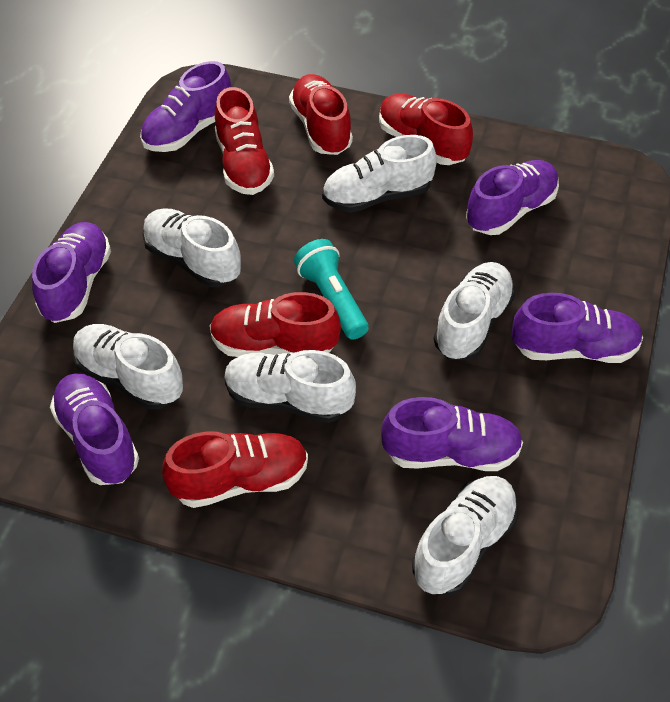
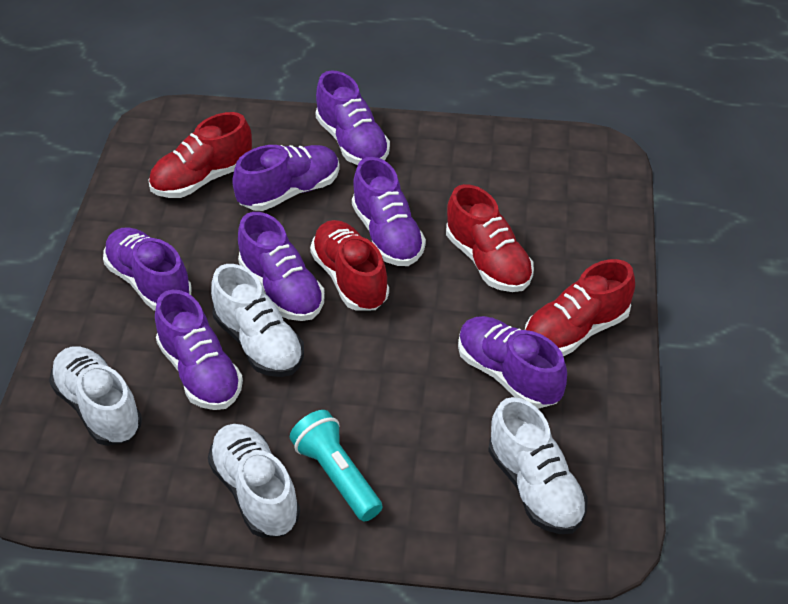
purple shoe: [32,222,111,323] [50,373,139,485] [140,61,231,152] [381,397,523,471] [466,160,559,235] [511,293,643,363] = 6 -> [103,227,192,311] [155,290,243,410] [232,145,340,211] [238,212,325,321] [315,70,390,165] [352,157,426,266] [458,316,567,409] = 7
red shoe: [162,431,308,508] [210,292,341,357] [215,87,274,195] [289,74,353,155] [379,94,473,165] = 5 -> [149,112,252,198] [310,220,389,311] [446,184,534,292] [525,259,635,357] = 4
white shoe: [72,324,183,410] [142,208,241,287] [224,350,356,423] [322,135,437,213] [412,476,518,596] [433,262,516,360] = 6 -> [49,346,142,446] [208,424,300,538] [211,264,304,377] [488,397,588,534] = 4

